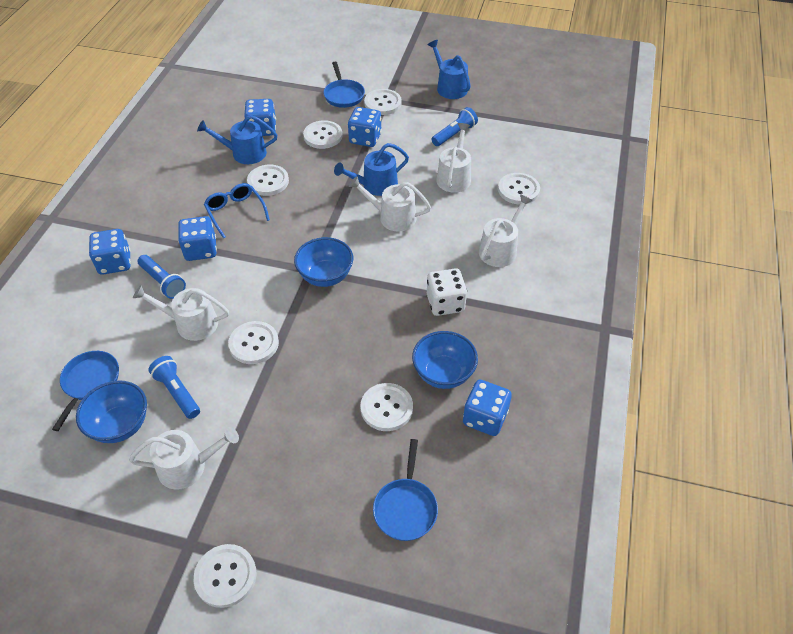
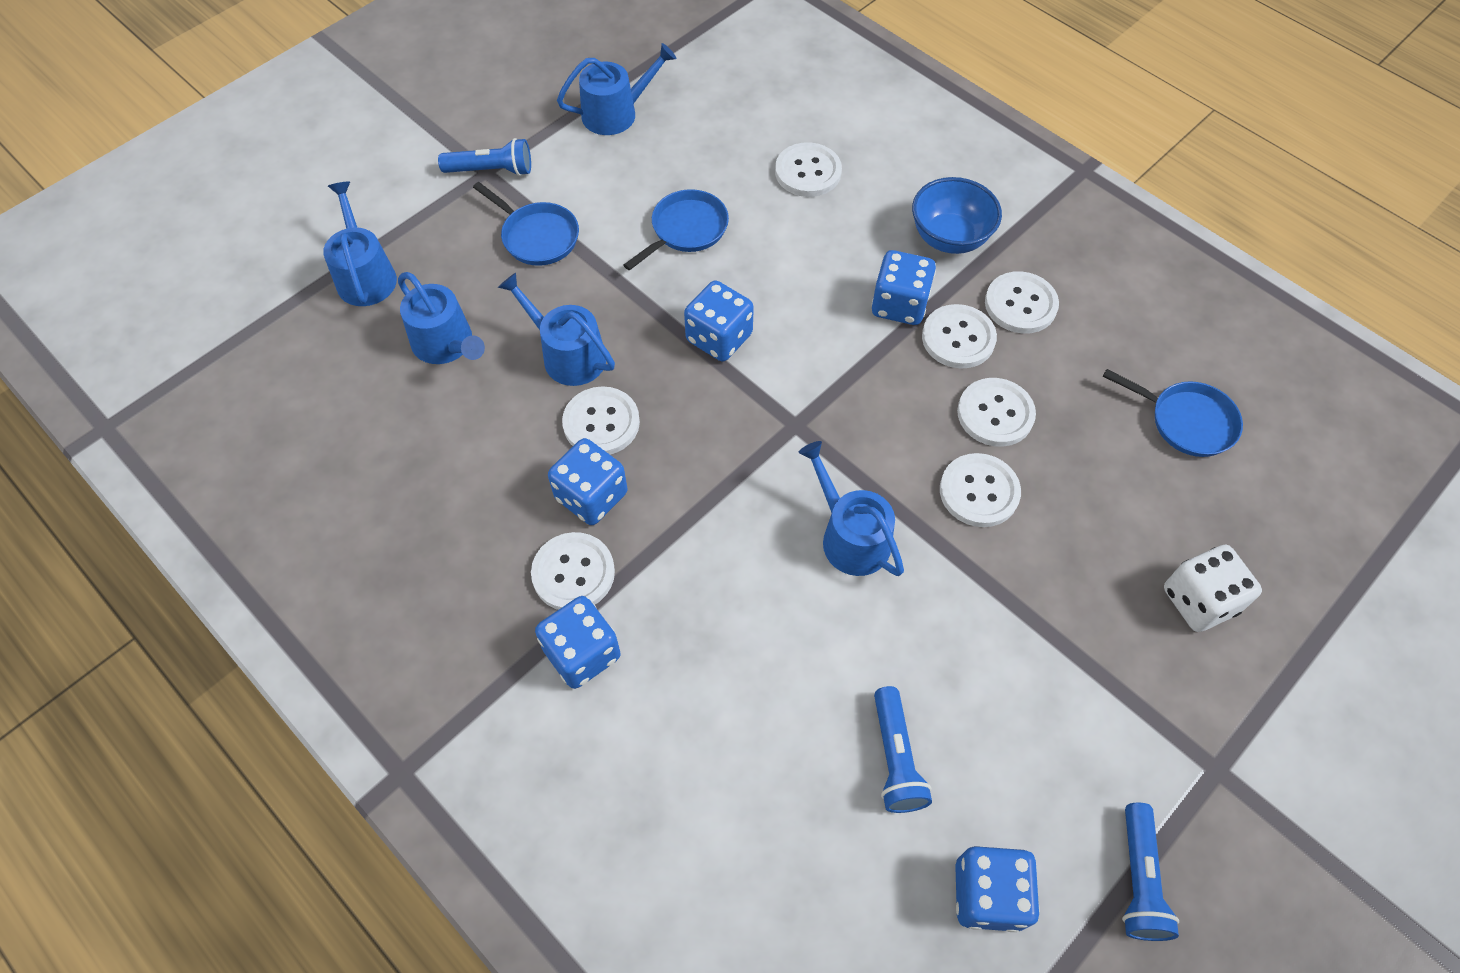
blue bowl: [76,380,147,443] [294,237,353,287] [412,331,478,389] = 3 -> [912,177,1002,254] = 1
blue glasses: [204,183,270,238] = 1 -> none = 0
blue watering can: [197,115,277,164] [334,143,409,196] [428,40,471,99] = 3 -> [323,182,397,306] [398,272,485,364] [498,273,615,386] [557,43,677,135] [799,441,904,576] = 5
white watering can: [129,427,239,490] [133,285,229,341] [349,176,431,232] [436,123,471,193] [479,194,533,267] = 5 -> none = 0

